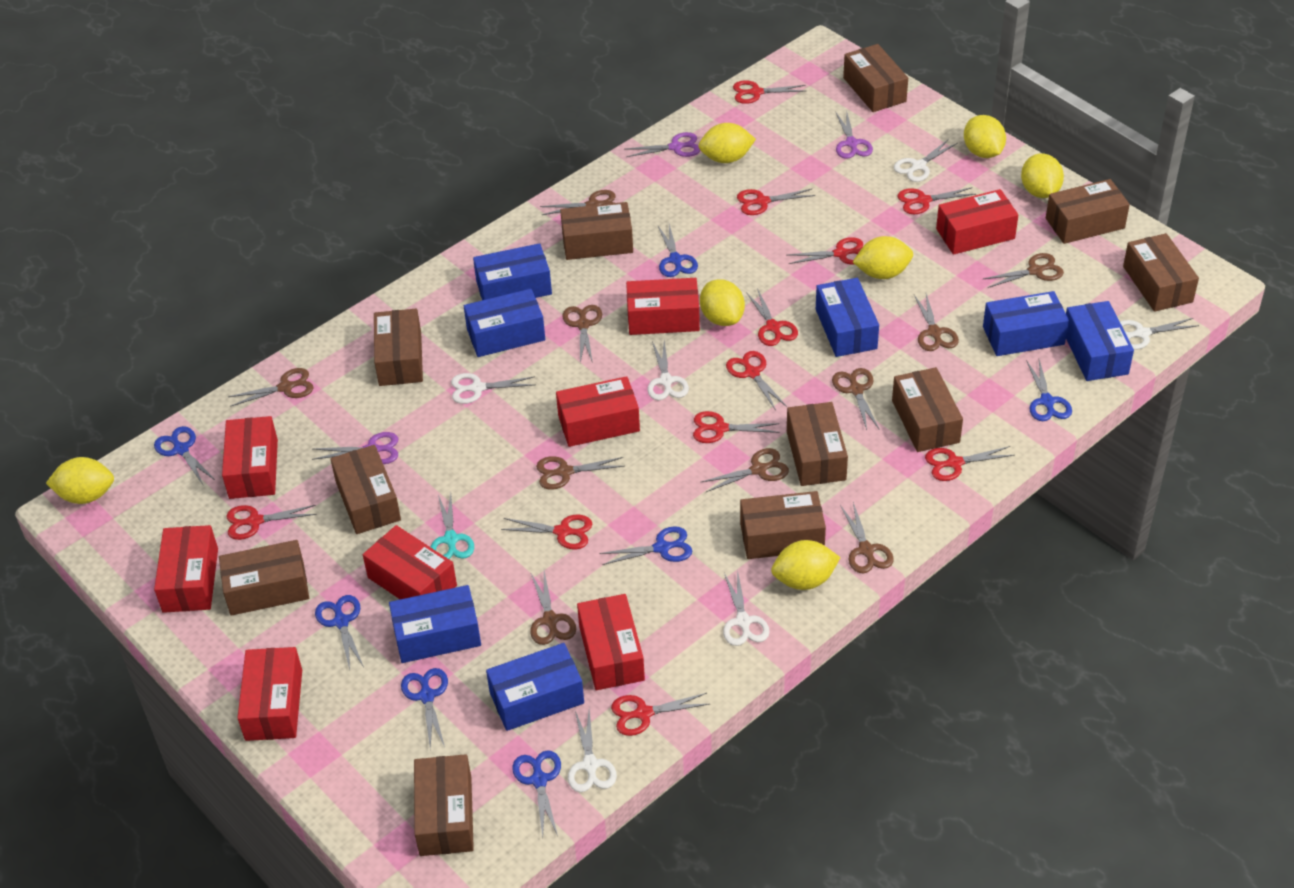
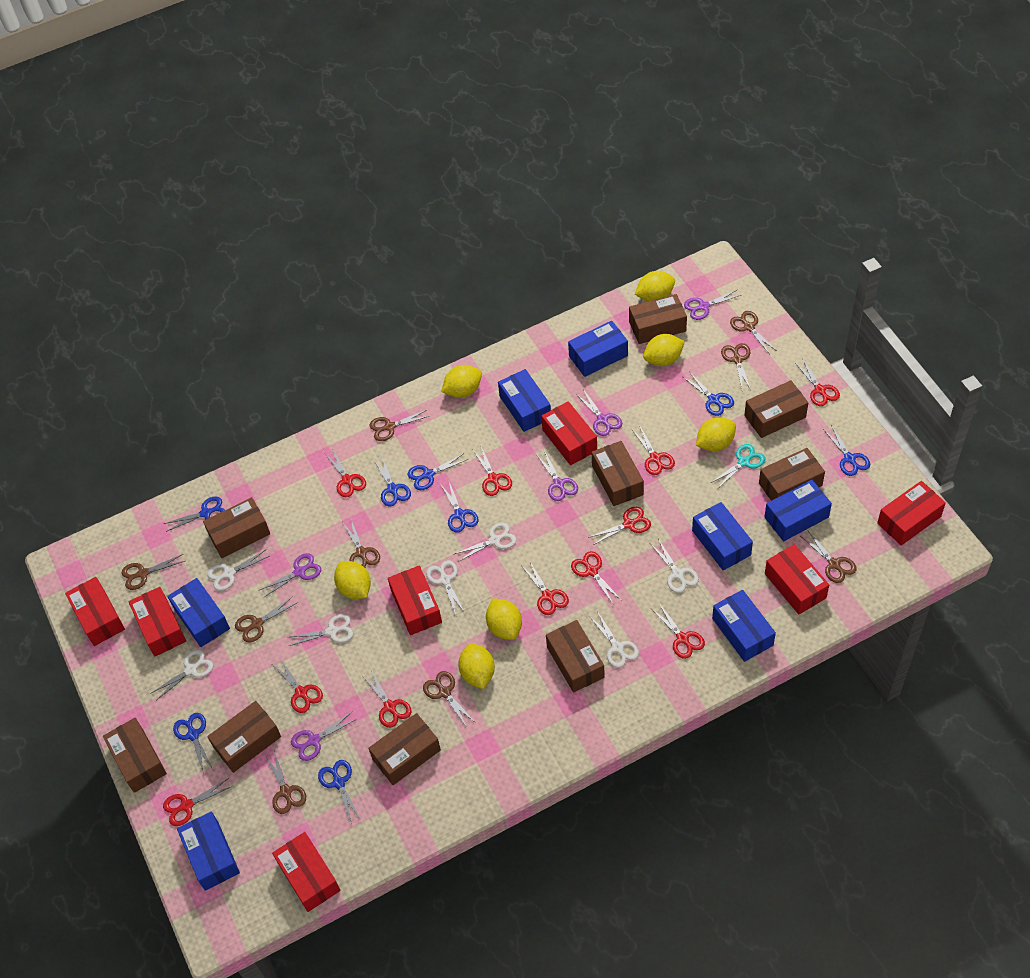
blue scissors: [154,426,215,486] [315,595,364,670] [401,668,448,749] [512,750,561,837] [599,526,692,565] [658,224,698,277] [1026,360,1072,421] = 7 -> [164,497,225,532] [173,713,213,775] [318,760,361,825] [374,457,411,507] [407,453,468,490] [441,482,478,533] [683,373,734,416] [823,425,870,476] = 8
brown box: [219,540,309,616] [330,445,401,534] [374,309,423,386] [414,754,474,856] [560,202,633,260] [740,491,826,559] [787,402,848,486] [843,44,908,112] [892,367,963,452] [1046,179,1130,244] [1123,233,1199,312] = 11 -> [103,718,167,793] [203,497,270,558] [207,701,281,773] [368,713,441,785] [546,620,605,693] [592,441,644,506] [629,294,687,344] [744,380,808,438] [759,448,825,501] = 9
brown scissors: [228,368,314,407] [530,571,576,645] [536,456,625,490] [540,190,616,215] [563,305,602,363] [701,448,789,492] [832,368,880,430] [840,502,894,573] [914,294,959,351] [983,253,1064,288] = 10 -> [122,554,185,590] [235,596,298,643] [265,751,306,814] [343,520,380,568] [370,410,429,441] [423,671,476,729] [721,343,751,390] [730,311,777,353] [801,531,856,583] = 9
purple scissors: [312,432,398,464] [626,132,700,157] [836,110,873,159] = 3 -> [260,553,321,598] [291,712,357,761] [536,450,578,501] [576,389,622,436] [684,290,741,320] = 5
red box: [154,525,218,613] [222,416,278,499] [238,647,302,741] [363,525,457,599] [556,376,640,447] [577,594,645,690] [626,278,700,335] [936,189,1018,255] = 8 -> [65,577,125,646] [128,587,186,657] [272,832,340,912] [388,566,442,635] [541,401,597,465] [765,544,829,615] [877,481,946,546] = 7
white scissors: [451,373,535,404] [568,710,617,792] [647,340,689,400] [723,569,770,646] [894,139,958,182] [1120,318,1199,350] = 6 -> [150,649,213,701] [207,550,270,591] [289,614,353,646] [426,560,465,615] [455,523,516,562] [589,611,639,668] [651,539,699,593] = 7

